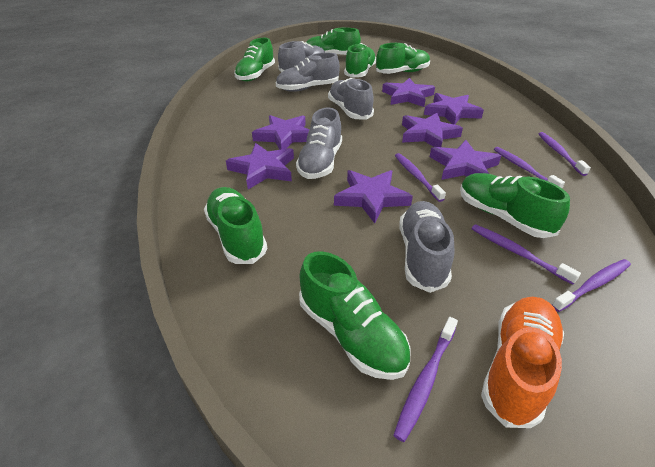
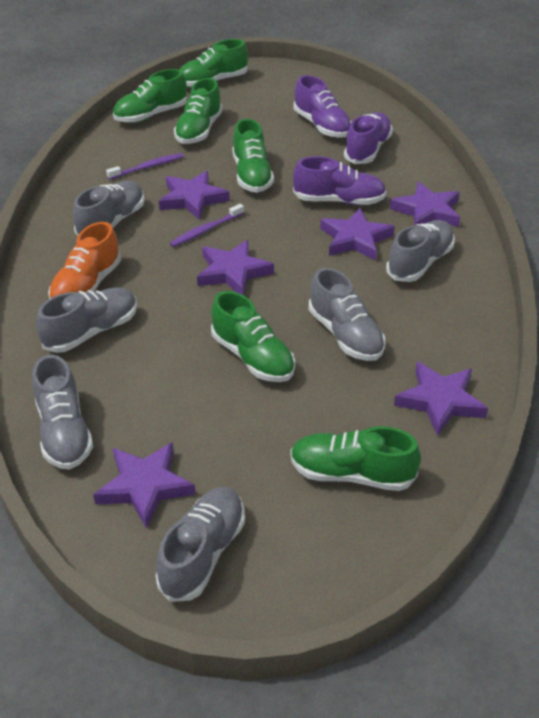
green shoe: [204,187,267,264] [234,38,275,81] [299,251,411,380] [306,28,361,55] [344,43,376,78] [376,43,430,74] [460,173,570,238] = 7 -> [113,69,187,123] [174,78,223,144] [179,39,248,88] [211,291,295,382] [232,119,274,193] [290,426,421,491] = 6
grey shoe: [276,53,340,92] [278,41,325,72] [296,108,342,179] [328,78,374,120] [400,201,454,293] = 5 -> [32,355,93,470] [36,287,137,353] [73,181,145,236] [156,487,245,602] [309,268,386,361] [386,220,455,282] = 6
purple shoe: none = 0 -> [293,156,387,205] [294,75,352,138] [344,112,393,164] = 3
purple star: [226,143,294,189] [252,115,310,150] [334,170,413,223] [382,78,435,107] [402,113,463,147] [424,93,484,125] [430,140,501,180] = 7 -> [93,442,196,529] [159,171,230,220] [197,240,274,295] [320,208,395,261] [390,182,460,227] [394,362,488,436] = 6
purple toothbrush: [393,317,458,442] [395,153,446,202] [471,224,581,285] [494,147,565,188] [538,132,591,176] [552,259,631,312] = 6 -> [106,153,184,180] [170,204,244,247] = 2

